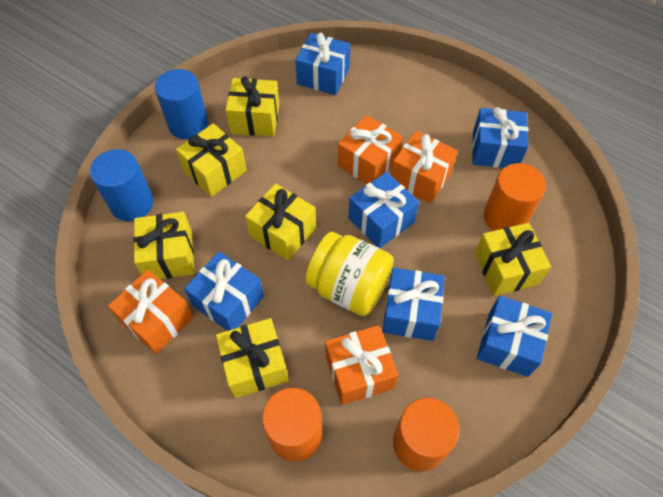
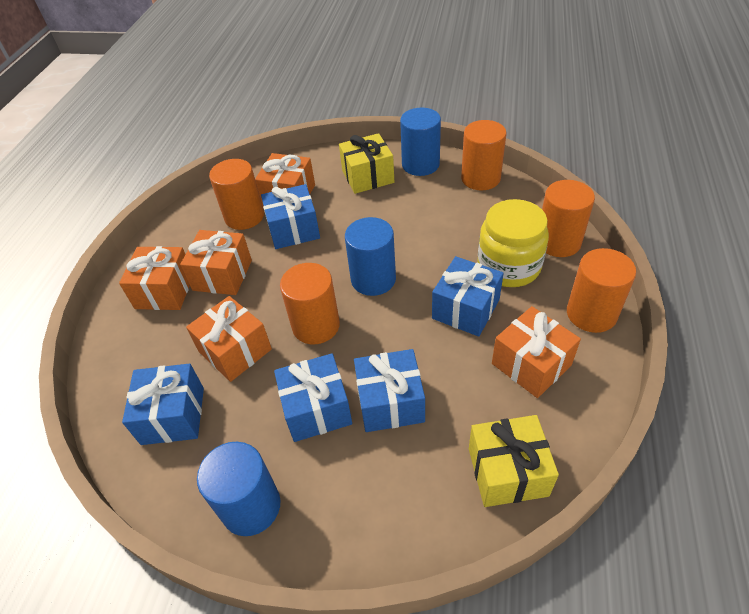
blue cylinder: [90,149,154,221] [155,69,208,139] = 2 -> [197,442,280,536] [345,217,396,296] [400,108,441,176] = 3
blue gift: [184,252,264,331] [295,33,350,95] [348,172,419,248] [382,268,445,341] [472,107,528,168] [477,296,552,377] = 6 -> [122,364,204,445] [261,184,320,249] [274,353,352,442] [354,349,425,432] [432,256,504,337] = 5
orange cylinder: [262,388,322,462] [393,398,459,472] [484,163,546,231] = 3 -> [209,159,264,230] [280,263,340,344] [461,120,506,190] [542,180,595,257] [567,248,636,333] = 5
orange gift: [108,270,194,354] [325,325,398,405] [338,115,403,184] [391,131,458,203] = 4 -> [119,246,190,310] [180,230,252,295] [186,296,272,382] [255,153,315,206] [492,306,581,398] = 5
yellow gift: [133,212,194,279] [176,123,247,197] [216,318,289,398] [225,76,280,136] [245,183,316,261] [475,223,551,296] = 6 -> [339,133,394,194] [469,415,559,507] = 2

